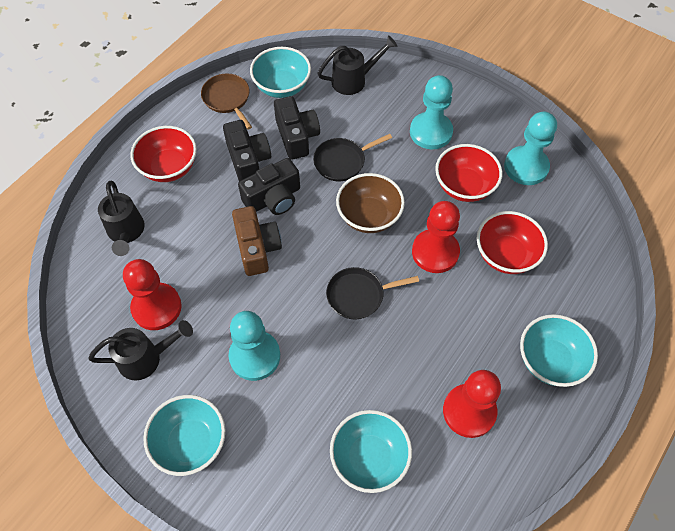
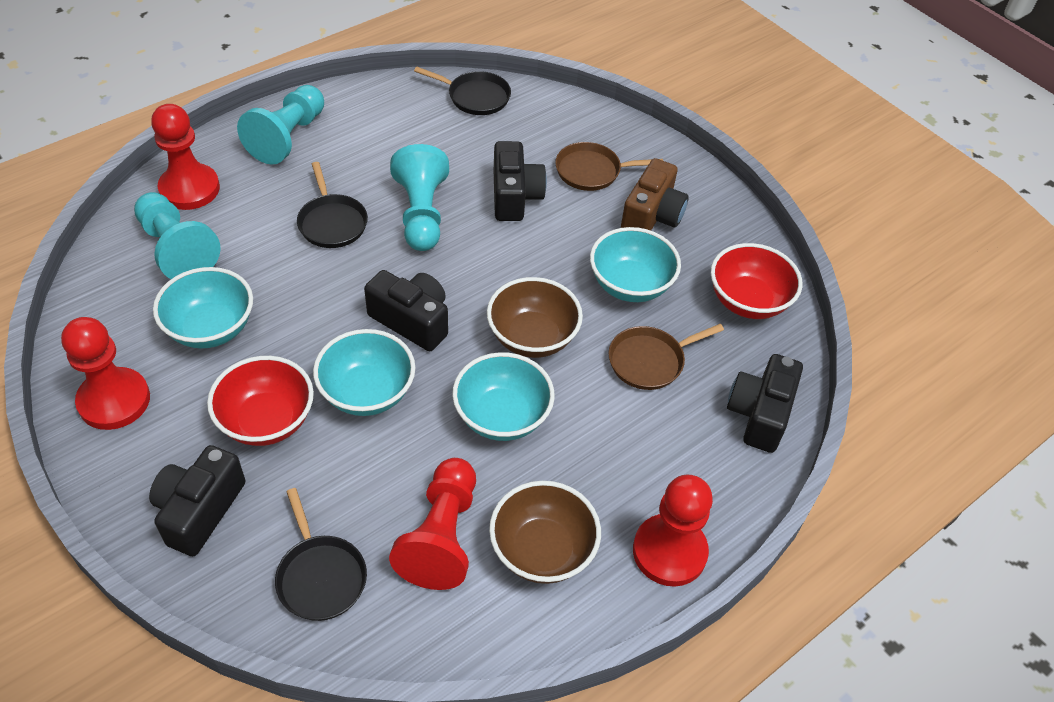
black camera: [223,120,271,181] [238,158,300,215] [274,96,320,160] = 3 -> [149,445,246,556] [364,270,448,351] [494,141,547,221] [727,354,803,453] = 4
black pan: [313,134,392,181] [326,267,419,319] = 2 -> [275,488,367,621] [297,162,368,248] [414,67,511,115] = 3
black watering can: [88,320,193,380] [98,181,145,256] [317,35,397,95] = 3 -> none = 0
brown bowl: [336,173,405,233] = 1 -> [487,277,583,358] [489,481,601,584] = 2
brown pan: [201,74,252,130] = 1 -> [555,142,663,191] [609,324,724,390] = 2
red bowl: [130,126,197,182] [435,144,503,202] [477,211,548,274] = 3 -> [207,356,314,446] [711,243,802,319] = 2
red pawn: [123,259,182,330] [412,201,460,273] [443,370,501,438] = 3 -> [61,317,150,430] [151,104,220,210] [389,458,476,590] [633,475,713,587] = 4

